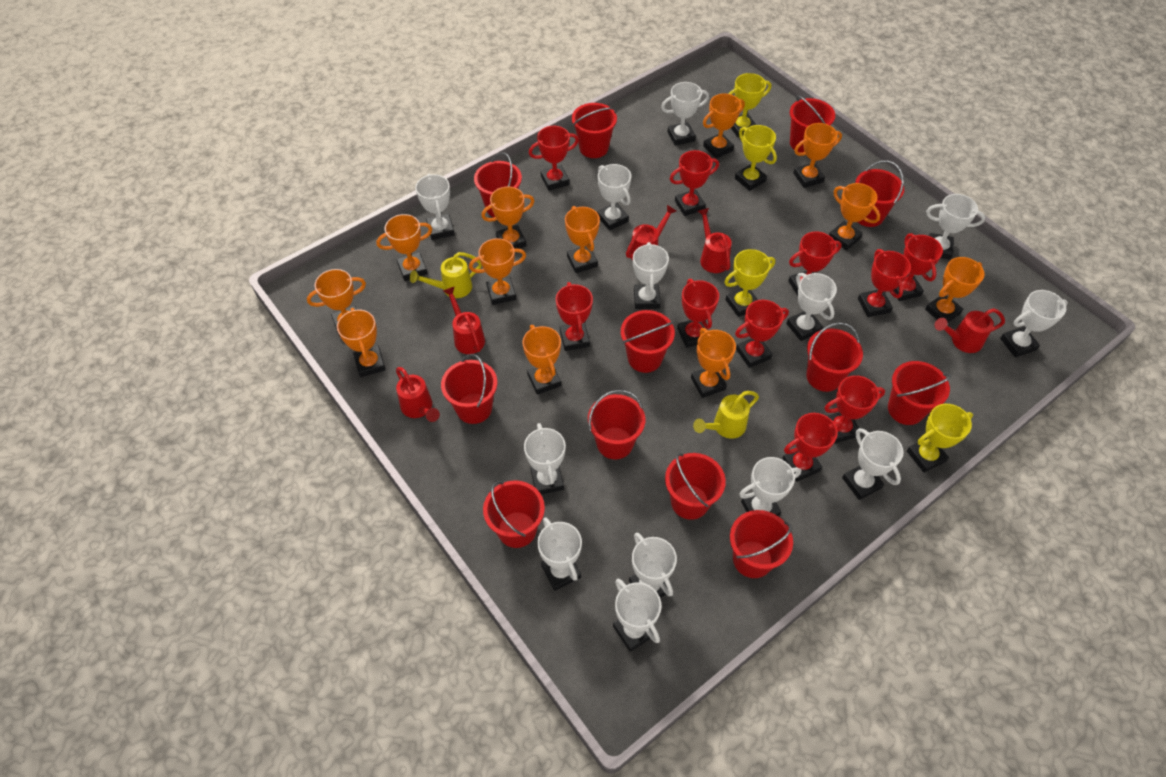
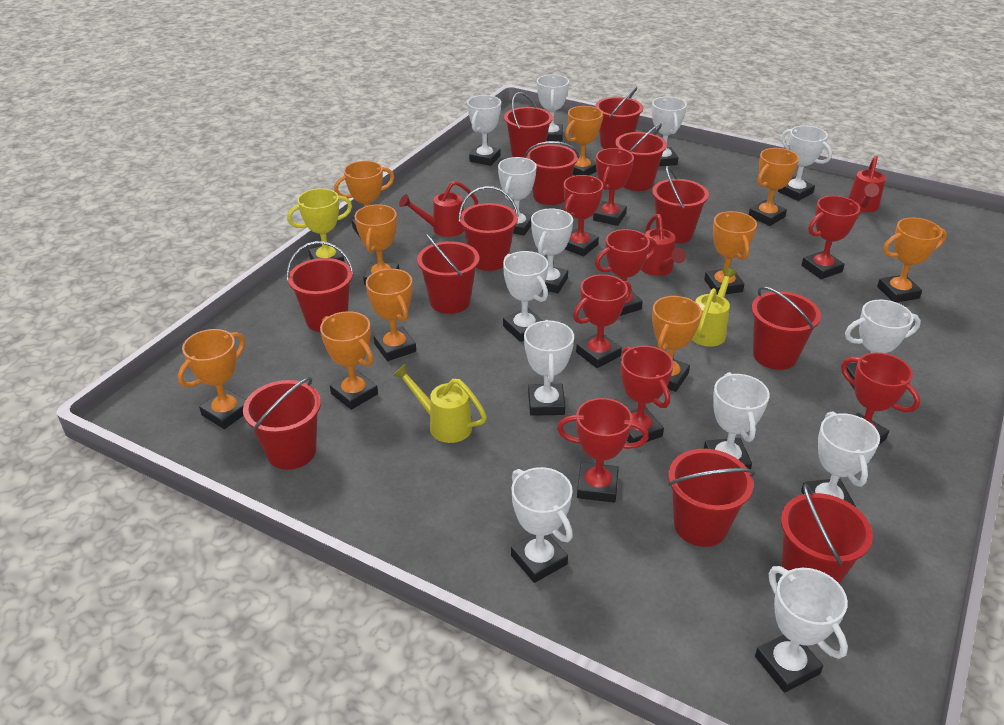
orange trophy: [307,269,366,336] [337,308,386,377] [376,214,432,281] [469,238,526,305] [481,186,534,249] [522,325,561,395] [565,206,600,273] [691,328,736,398] [703,94,745,159] [793,123,842,188] [829,183,880,250] [925,257,985,323] = 12 -> [178,329,246,429] [320,311,378,410] [334,161,394,239] [355,204,399,285] [366,269,416,361] [565,106,603,176] [652,296,702,392] [704,211,757,295] [749,148,799,226] [877,217,947,302] = 10
red trophy: [529,126,579,191] [556,282,593,351] [670,150,719,216] [677,279,719,348] [735,300,789,368] [782,413,842,482] [788,232,842,295] [825,375,885,443] [858,249,911,317] [894,233,943,301] = 10 -> [557,398,649,503] [564,175,603,256] [573,274,631,368] [593,148,634,226] [595,229,657,316] [621,346,674,443] [802,196,861,279] [841,353,920,446] = 8
red watering can: [396,367,440,422] [443,286,485,354] [626,205,676,260] [698,208,732,273] [935,308,1005,353] = 5 -> [399,181,478,237] [641,214,686,276] [849,156,886,212] = 3
yellow trophy: [724,249,775,317] [729,73,771,137] [735,125,777,191] [907,404,973,473] = 4 -> [287,188,352,262] = 1

